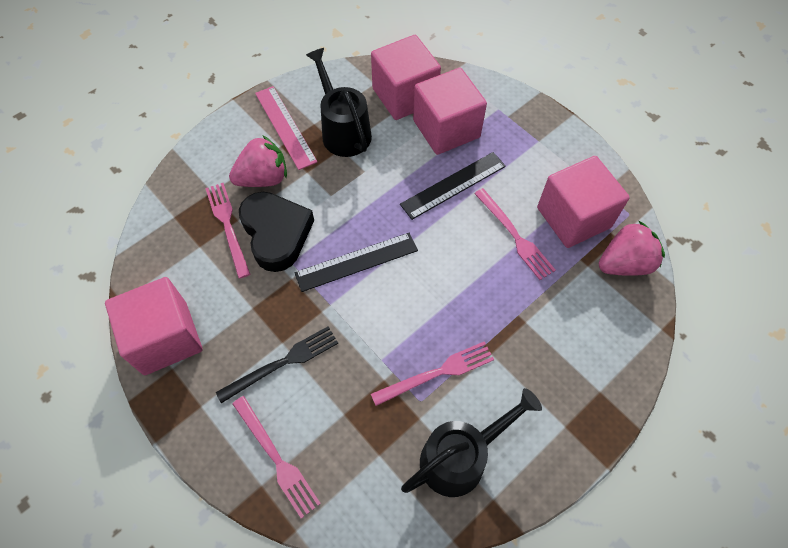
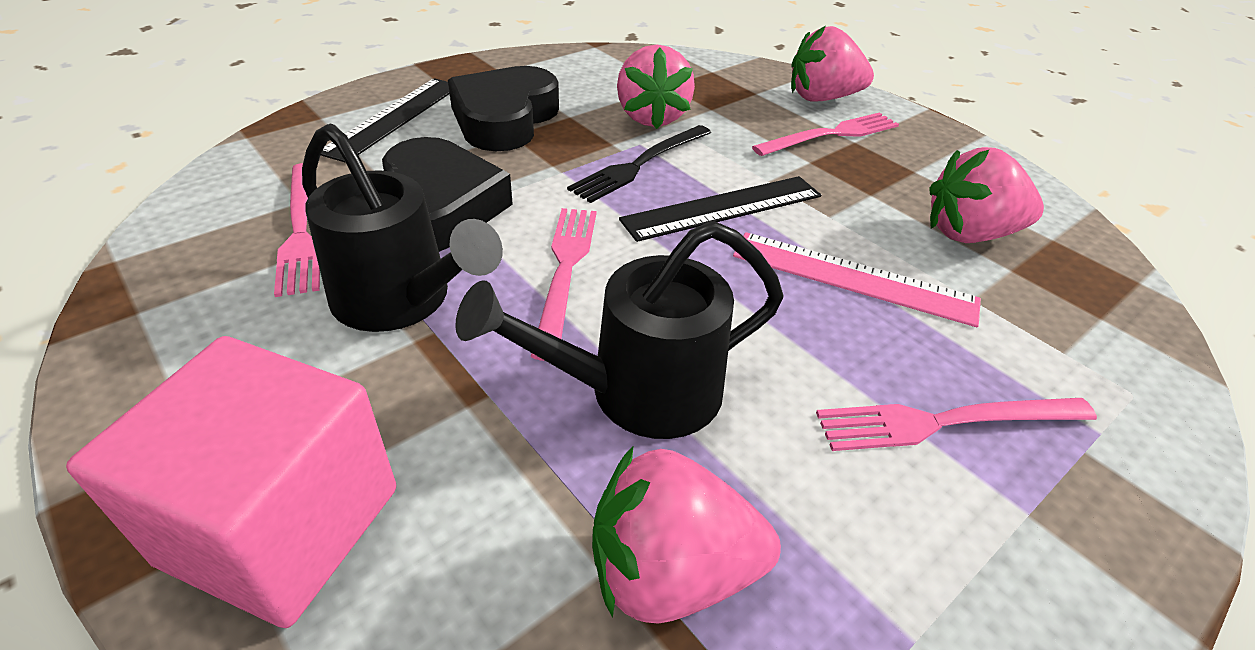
black heart: [239,192,314,272] = 1 -> [382,137,513,252] [448,66,559,151] = 2
pink cube: [105,277,202,375] [371,35,441,120] [413,68,487,155] [537,156,630,248] = 4 -> [66,336,396,628] = 1
pink strawberry: [229,135,287,187] [599,220,665,276] = 2 -> [592,447,781,624] [617,44,695,129] [791,26,874,101] [929,147,1044,243] = 4

